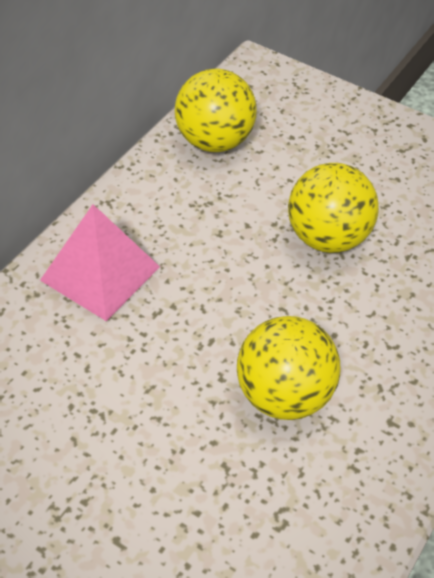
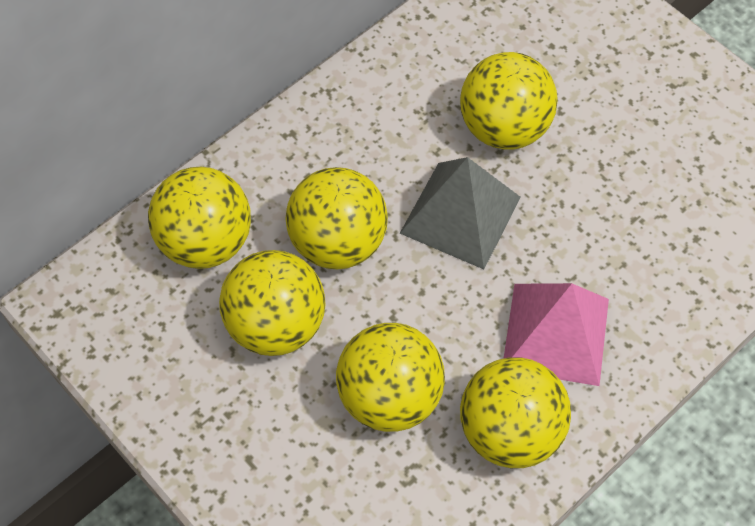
grey pyramid: none = 0 -> [400,157,521,269] = 1
yellow ball: [175,68,257,152] [237,316,340,420] [288,163,379,253] = 3 -> [148,167,251,269] [219,250,326,356] [285,167,388,269] [336,323,445,432] [460,52,558,150] [460,357,571,468] = 6

